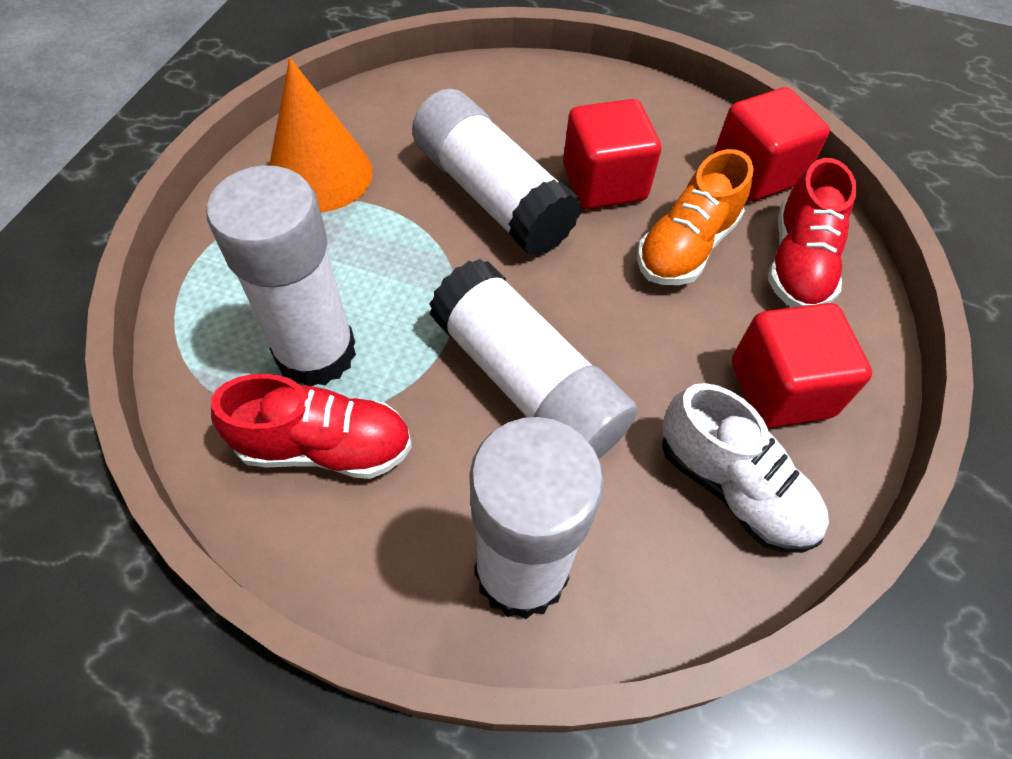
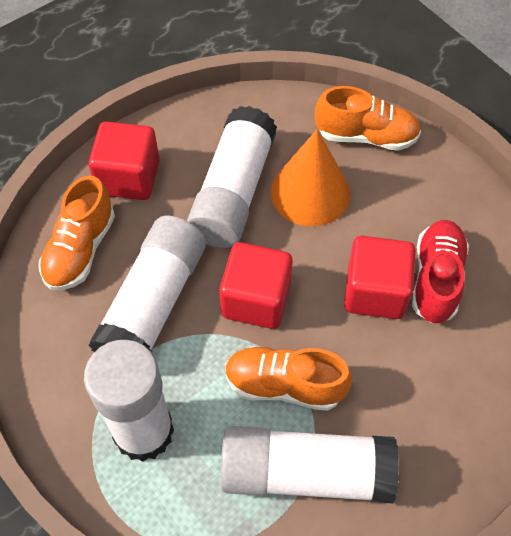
orange shoe: [637,149,754,285] = 1 -> [39,176,115,290] [225,346,353,411] [315,86,421,151] = 3
red shoe: [211,374,412,479] [768,158,857,308] = 2 -> [412,220,469,324] = 1
white shoe: [662,383,829,553] = 1 -> none = 0

